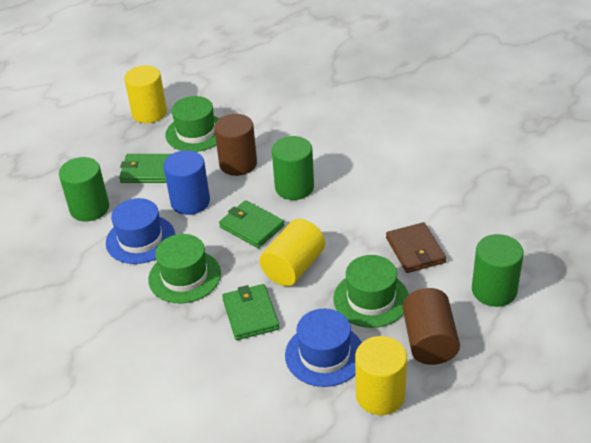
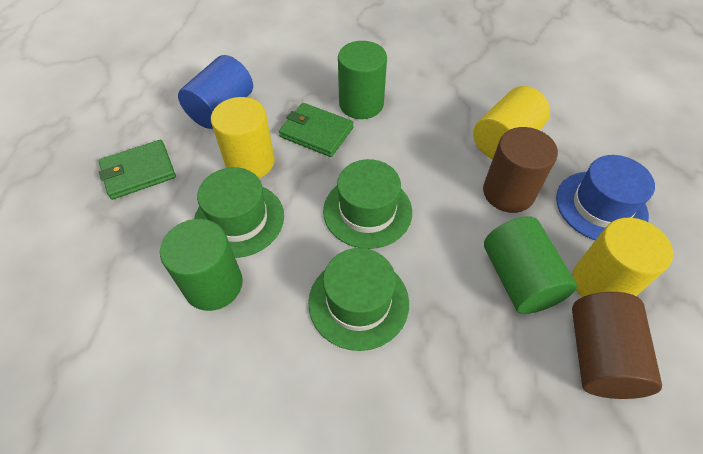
blue hat: [106,198,175,264] [285,309,362,387] = 2 -> [556,155,655,240] = 1
brown wallet: [386,222,446,273] = 1 -> none = 0
green wallet: [119,154,171,183] [219,200,284,248] [222,284,280,340] = 3 -> [99,140,176,200] [279,103,354,157] = 2

